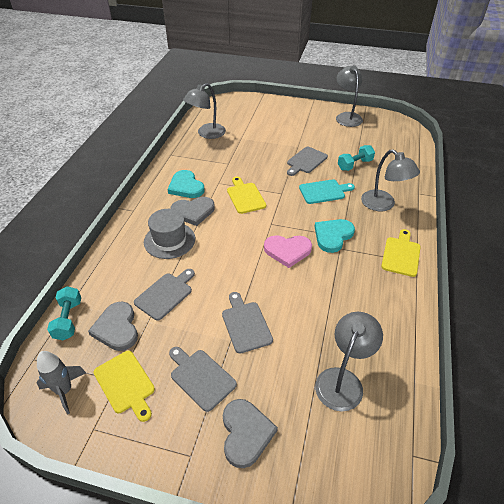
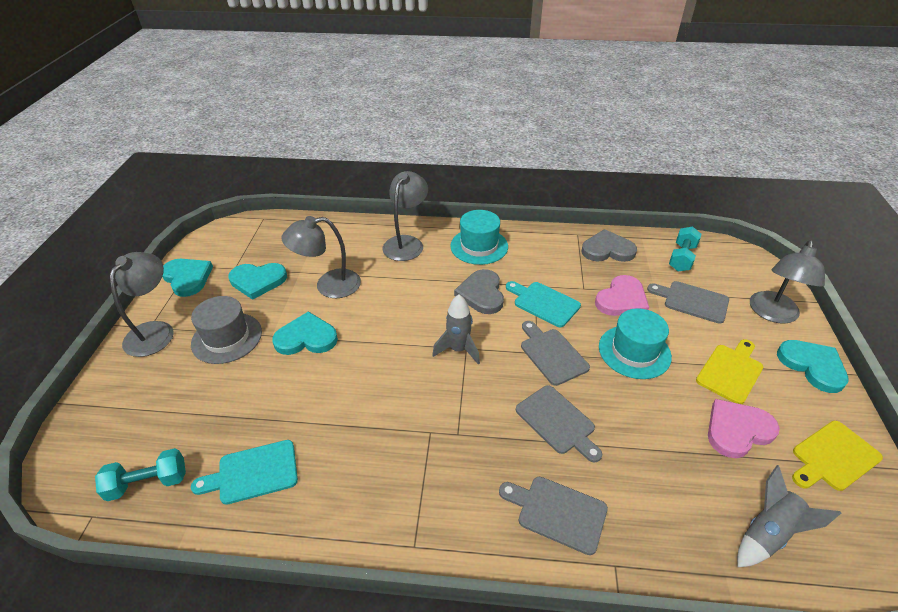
grey heart: [88,302,138,351] [170,197,215,226] [223,399,278,468] = 3 -> [454,269,504,314] [581,229,637,262] = 2
grey rocket: [37,351,86,415] = 1 -> [432,294,480,365] [737,465,841,567] = 2
pink heart: [264,235,312,268] = 1 -> [595,275,649,316] [708,399,780,458] = 2
turquoise cutting board: [299,179,355,204] = 1 -> [191,440,298,505] [506,281,581,327] = 2
turquoise hat: none = 0 -> [450,210,508,265] [599,308,672,379] = 2
turquoise heart: [167,170,205,198] [315,219,355,253] = 2 -> [162,259,213,297] [228,263,287,300] [272,311,338,355] [777,340,849,393] = 4
yellow cutting board: [93,351,155,422] [227,177,266,214] [381,229,421,277] = 3 -> [696,339,763,404] [792,421,883,491] = 2

